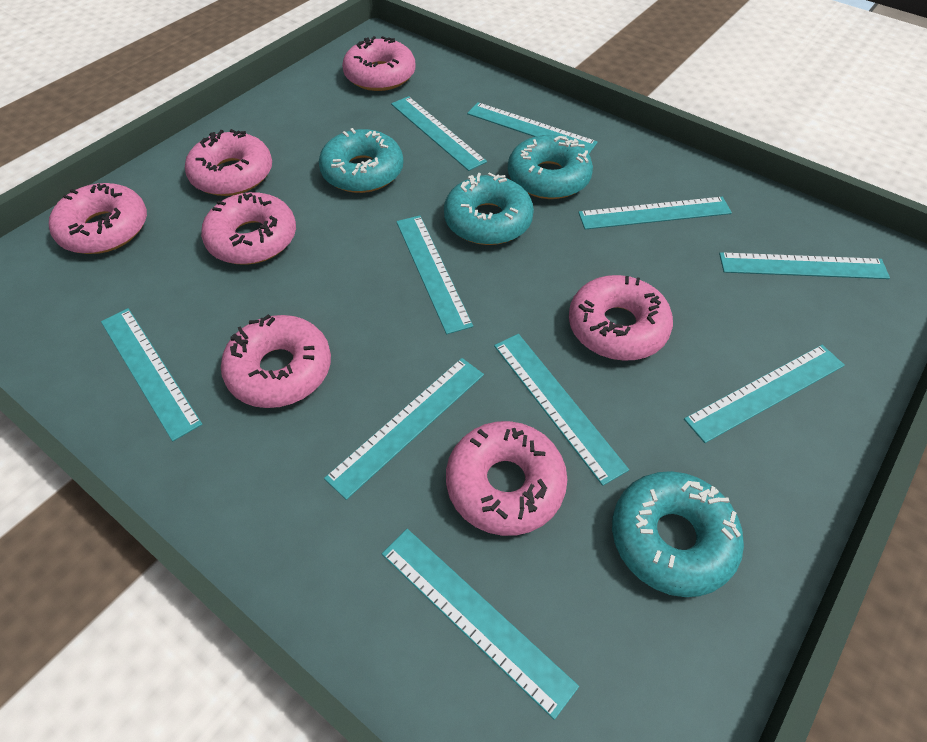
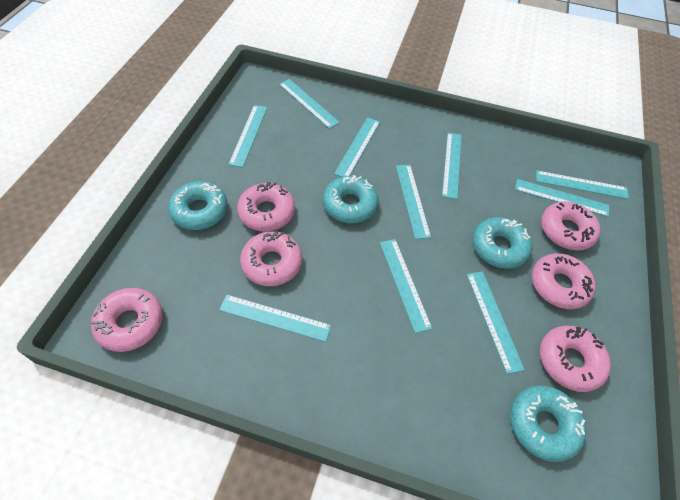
pink donut: [49,183,147,254] [185,129,272,196] [201,192,296,265] [221,314,331,408] [342,36,415,91] [446,421,567,536] [569,275,673,361] = 7 -> [91,288,163,352] [237,182,295,232] [240,231,302,286] [532,253,596,309] [540,326,611,392] [541,201,601,250] = 6

